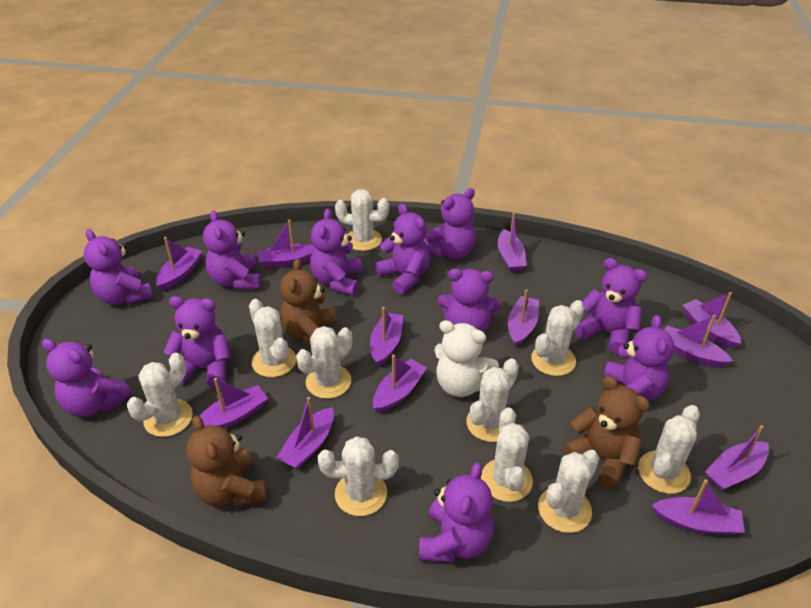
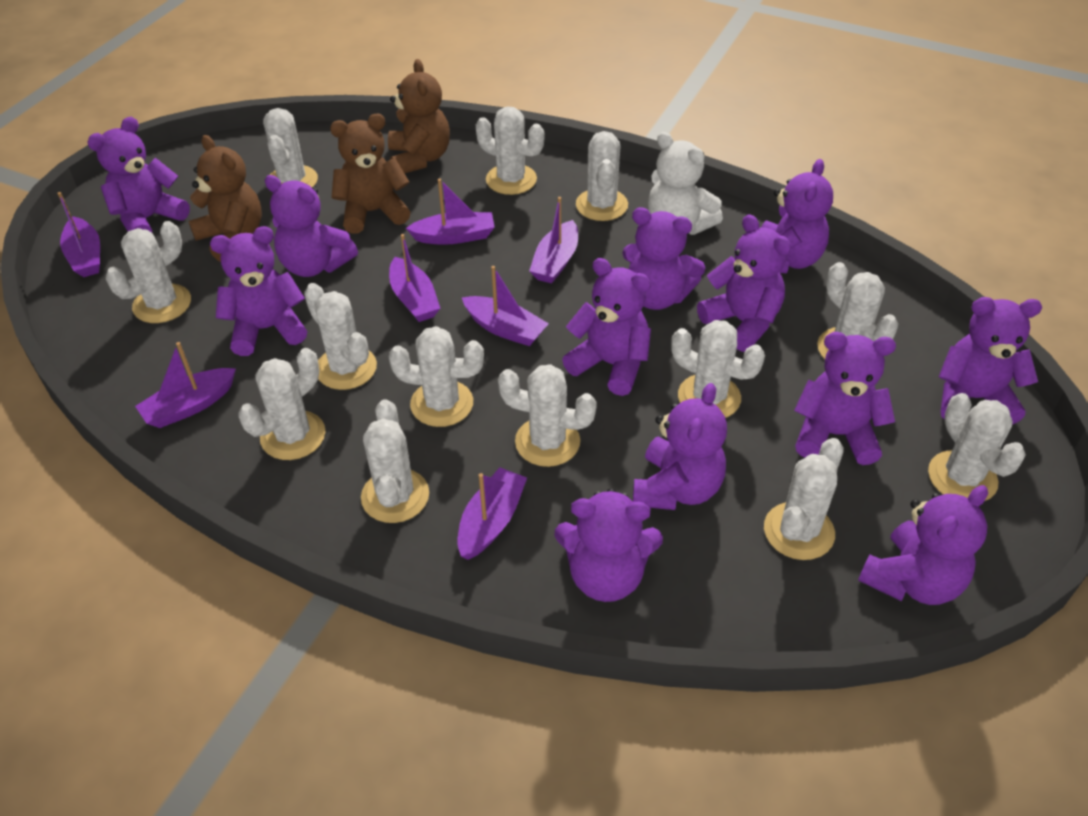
purple boat: [156,237,202,291] [192,378,268,428] [257,220,315,268] [276,397,334,469] [370,307,403,366] [373,355,427,413] [498,213,527,272] [508,289,539,347] [652,479,745,536] [664,314,733,368] [682,292,741,349] [705,425,769,491] = 12 -> [57,192,100,277] [135,342,236,428] [389,234,440,322] [406,179,495,245] [457,468,527,560] [462,266,549,346] [529,197,578,284] = 7
purple teddy bear: [42,339,132,417] [84,229,153,305] [164,296,230,388] [203,210,261,290] [310,209,362,296] [375,204,430,295] [419,462,494,563] [424,188,476,259] [438,269,500,332] [575,258,647,354] [603,315,674,400] = 11 -> [87,117,190,232] [210,226,307,356] [265,175,358,277] [554,488,663,602] [562,258,651,396] [622,207,705,310] [633,383,727,510] [697,214,791,352] [761,159,833,273] [794,332,896,465] [858,485,988,605] [939,297,1042,425] = 12
white cactus: [127,353,193,437] [249,299,296,377] [296,326,352,399] [318,436,399,516] [335,189,389,251] [466,358,519,442] [481,408,533,502] [531,300,585,376] [538,450,599,533] [638,405,700,494] = 10 -> [106,221,191,323] [238,348,325,460] [263,108,318,187] [304,283,377,390] [361,399,429,523] [388,326,484,427] [476,107,544,195] [498,364,597,467] [576,131,628,221] [671,320,765,418] [764,438,844,560] [817,262,898,359] [928,393,1026,501] = 13

